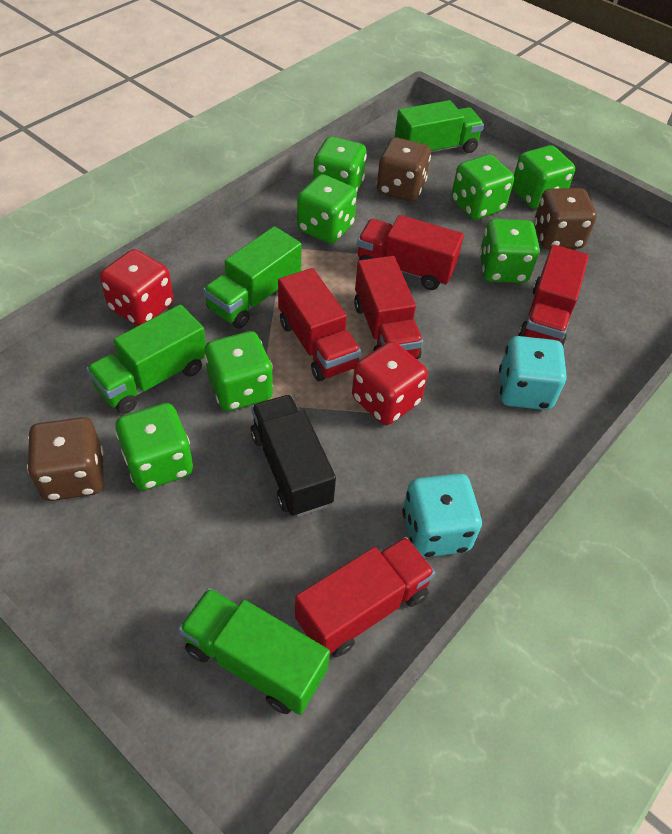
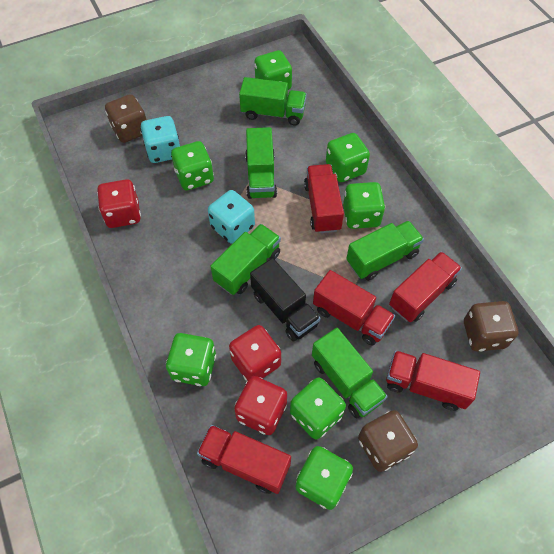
green truck: [86,305,206,414] [179,588,330,715] [203,226,302,329] [395,100,484,153] = 4 -> [210,224,281,295] [239,77,307,125] [245,127,277,199] [312,328,388,419] [346,221,424,281] = 5
red dice: [100,249,174,326] [352,341,428,425] = 2 -> [97,179,141,228] [229,325,281,381] [234,376,287,435] = 3

